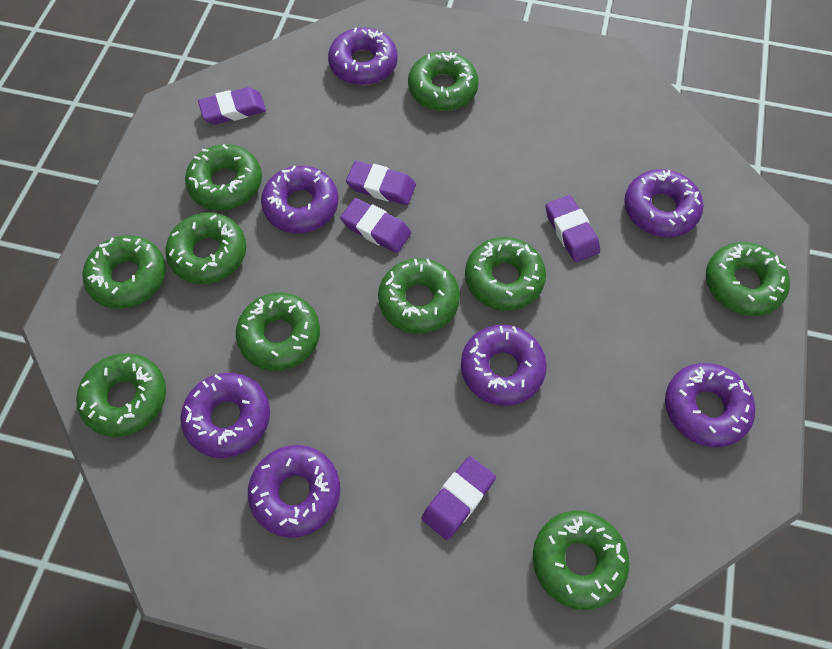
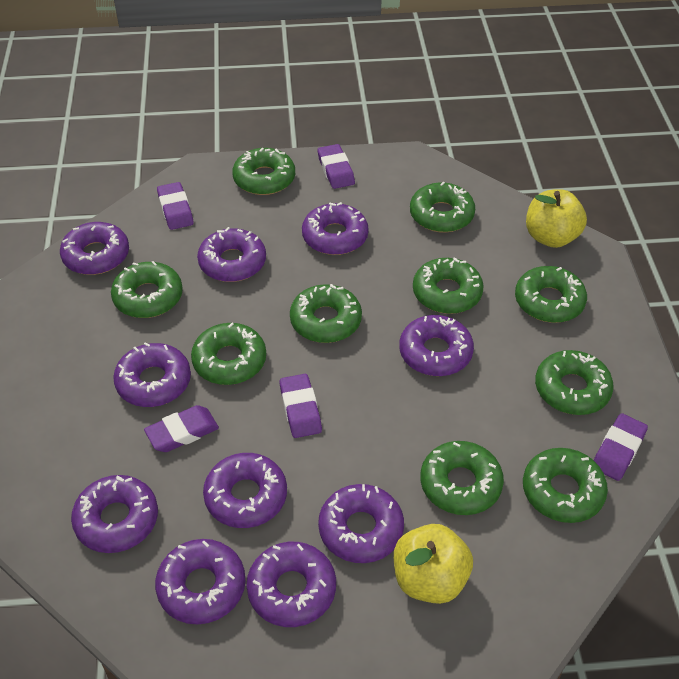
purple donut: [180,373,270,458] [248,445,340,538] [261,165,338,233] [328,27,398,85] [461,325,547,406] [624,169,703,237] [665,363,755,447] = 7 -> [60,222,129,275] [71,475,158,553] [113,342,191,407] [155,539,246,624] [197,227,266,282] [203,453,287,528] [246,542,336,627] [302,202,369,255] [318,484,404,563] [399,315,474,376] = 10
yellow apple: none = 0 -> [394,524,473,604] [526,189,587,248] = 2

